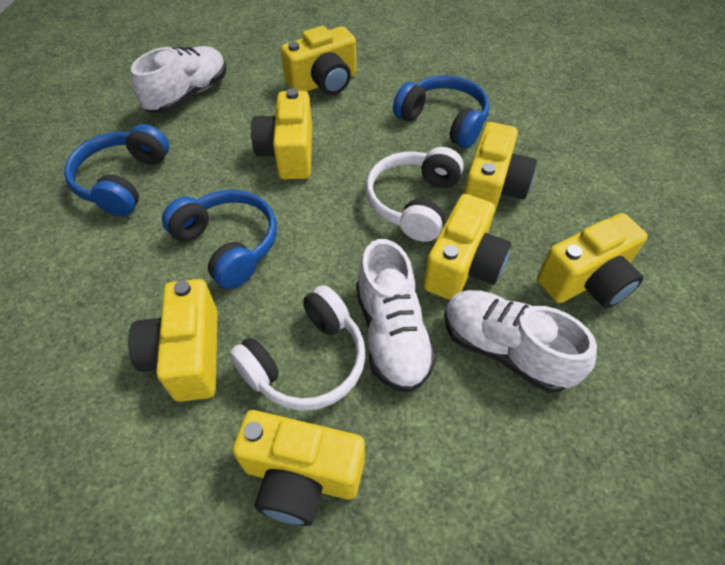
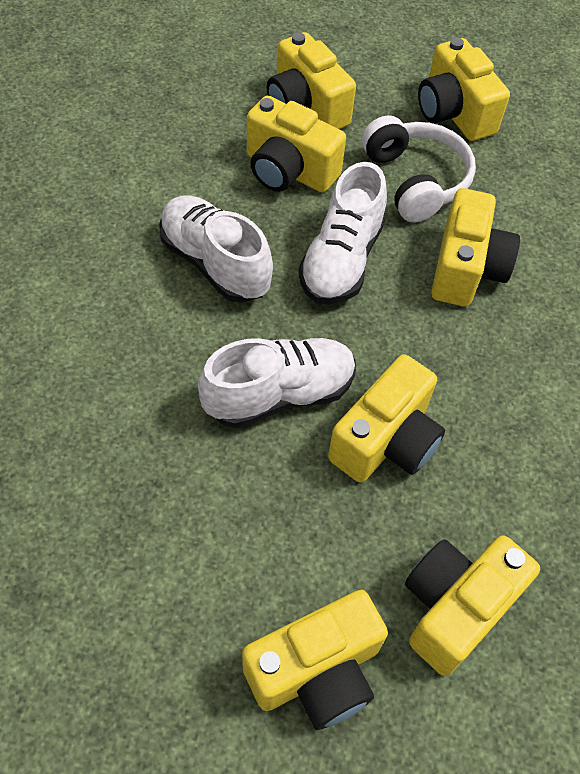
blue headphones: [64,124,169,216] [162,190,277,289] [393,75,490,148] = 3 -> none = 0
white headphones: [229,285,366,411] [365,147,464,242] = 2 -> [362,115,476,223] = 1

